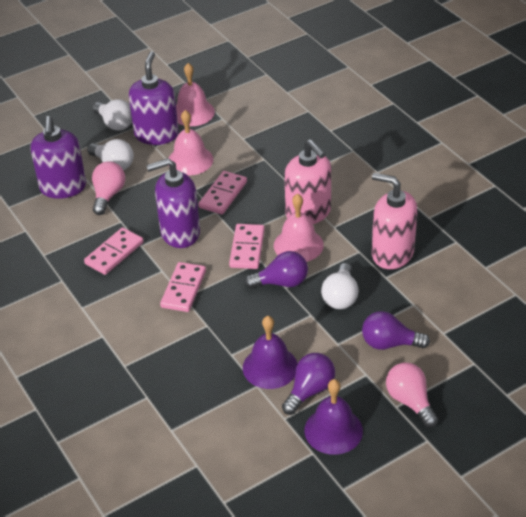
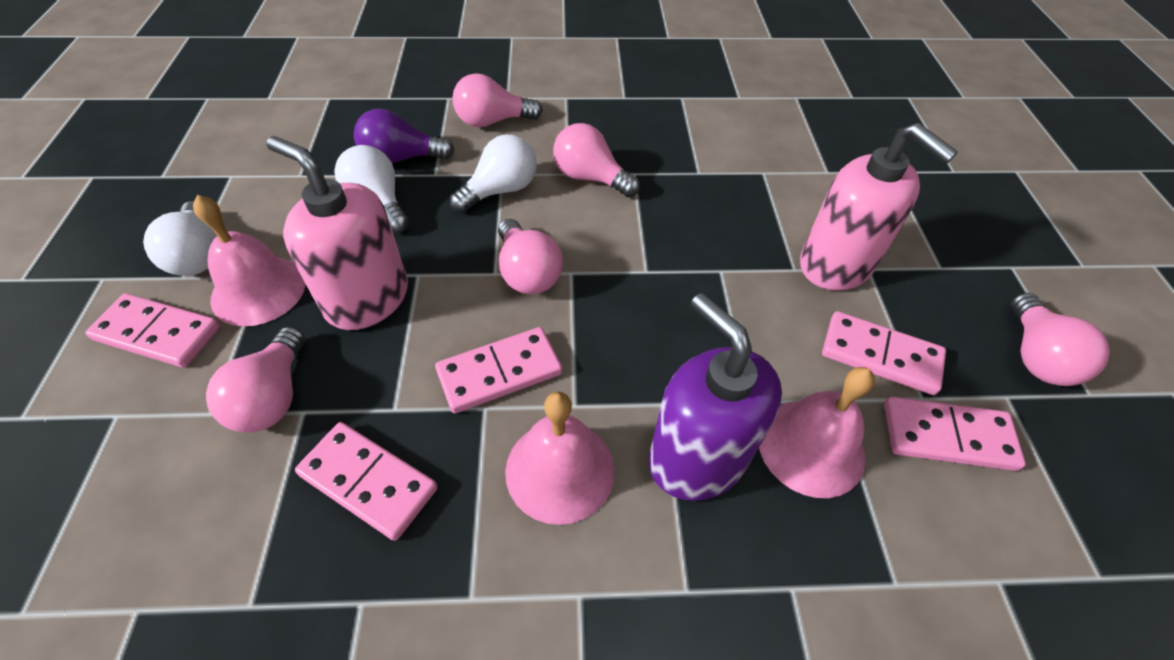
pink domino: [84,227,144,275] [160,262,206,312] [198,171,247,215] [229,224,265,269] = 4 -> [85,293,220,368] [295,422,438,541] [435,327,562,414] [822,311,946,395] [884,397,1026,471] = 5
pink light bulb: [92,161,125,215] [386,362,438,428] = 2 -> [206,327,305,432] [453,73,543,127] [498,219,563,294] [553,123,640,197] [1011,293,1110,386] = 5
purple bell: [243,316,298,389] [304,379,363,455] = 2 -> none = 0
purple light bulb: [244,251,308,289] [282,353,335,415] [362,311,430,350] = 3 -> [354,108,455,164] = 1
purple soap dispenser: [30,116,86,199] [129,51,179,145] [146,158,200,248] = 3 -> [649,293,782,501] = 1

